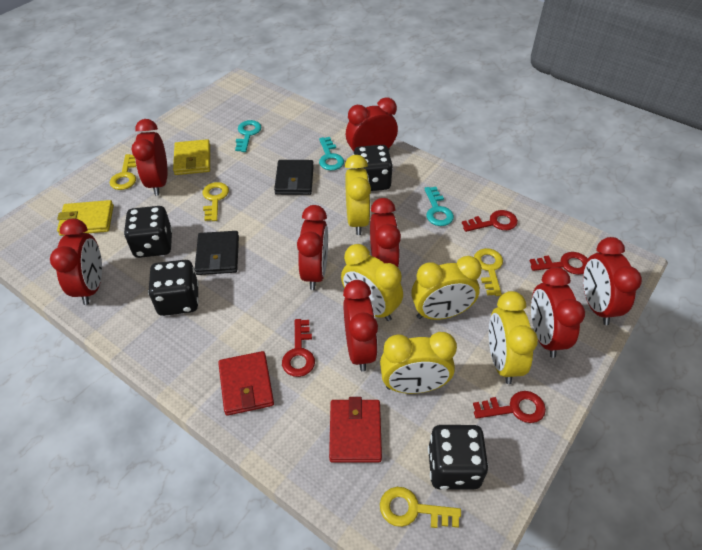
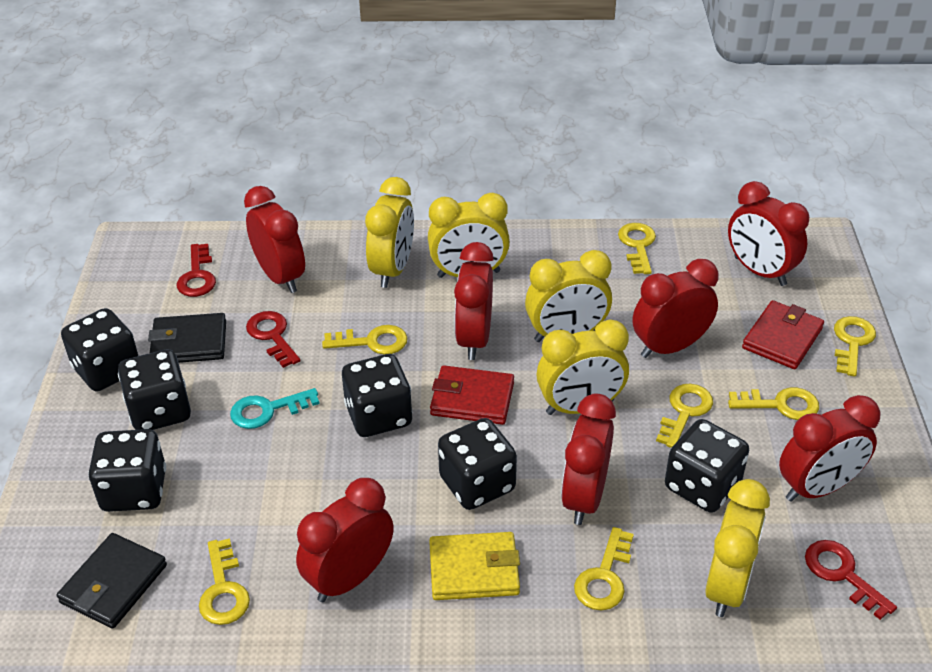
black dice: [124,206,172,258] [148,260,199,316] [353,145,393,191] [428,425,489,490] = 4 -> [61,308,139,391] [88,429,166,512] [118,349,191,430] [342,354,413,437] [438,418,517,510] [665,419,749,513] = 6
red clock: [50,219,102,305] [131,119,168,196] [297,205,328,290] [343,280,378,372] [346,98,398,152] [370,198,401,267] [531,267,585,358] [583,237,642,325] = 8 -> [244,186,305,293] [296,478,394,602] [454,242,494,360] [561,393,616,525] [633,259,719,358] [728,181,809,286] [779,395,881,502] = 7
red key: [282,319,315,377] [462,210,518,232] [473,391,546,423] [530,252,588,275] = 4 -> [177,244,216,297] [246,311,301,368] [805,540,897,620] = 3
turquoise key: [235,120,261,152] [319,137,344,170] [424,187,454,226] = 3 -> [230,388,320,429] = 1
yellow key: [110,154,136,190] [202,182,229,221] [380,487,461,528] [474,248,503,296] = 4 -> [199,538,250,625] [322,325,407,355] [574,527,634,611] [618,223,656,274] [656,384,713,448] [728,387,819,420] [834,316,876,377] = 7
yellow wallet: [57,200,114,236] [173,139,210,175] = 2 -> [429,532,520,600] = 1

